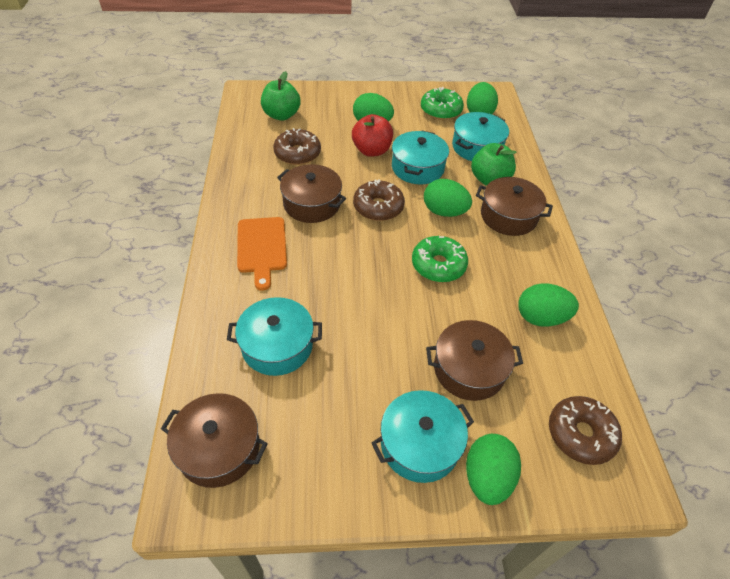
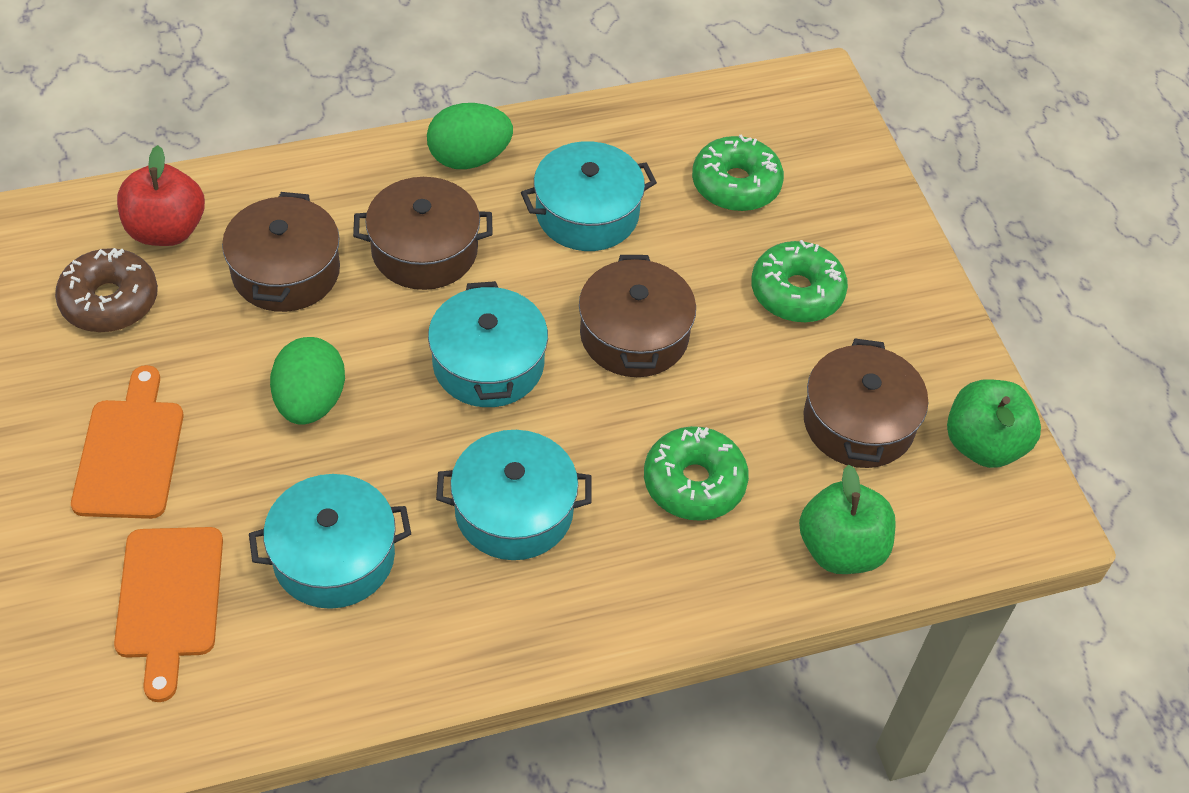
brown donut: [273,128,321,165] [353,179,405,221] [549,396,622,465] = 3 -> [55,248,158,332] = 1
green donut: [412,236,468,282] [421,87,464,120] = 2 -> [644,426,749,521] [692,134,784,212] [751,240,848,323] = 3
green egg: [353,93,394,121] [424,179,472,217] [466,434,521,505] [467,82,498,114] [518,283,579,327] = 5 -> [270,337,345,425] [427,103,513,169] = 2
orange cutting board: [237,217,287,291] = 1 -> [71,365,184,519] [114,527,223,702] = 2

